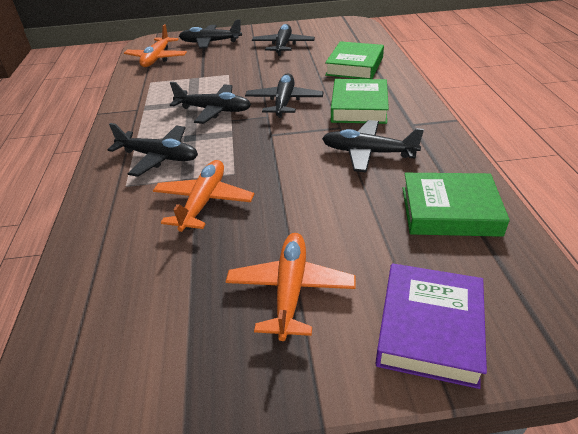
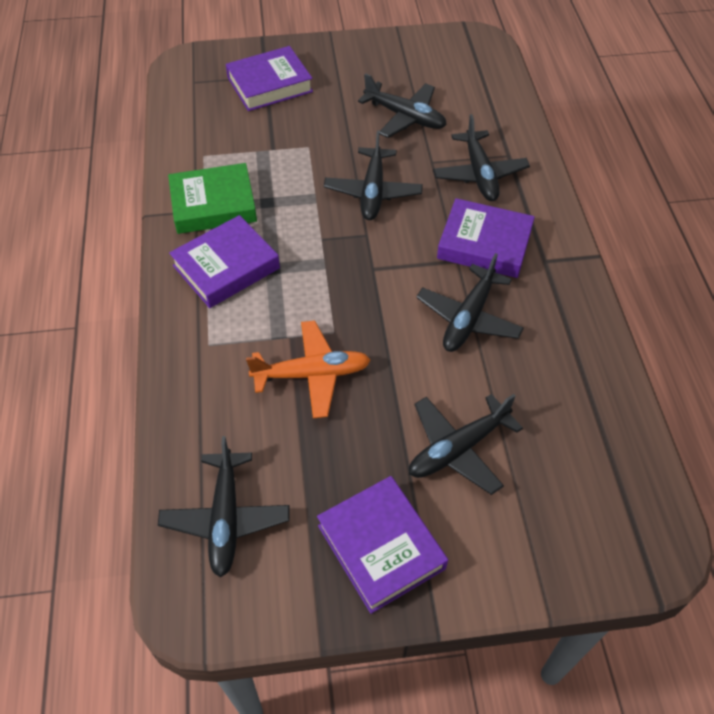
green book: [325,41,384,79] [331,79,389,124] [403,173,510,237] = 3 -> [168,163,257,234] = 1
orange plane: [124,24,187,67] [153,160,254,232] [226,233,355,341] = 3 -> [246,320,370,418] = 1
purple book: [375,263,487,389] = 1 -> [169,215,280,308] [226,46,313,111] [317,476,448,614] [437,198,535,278] = 4

